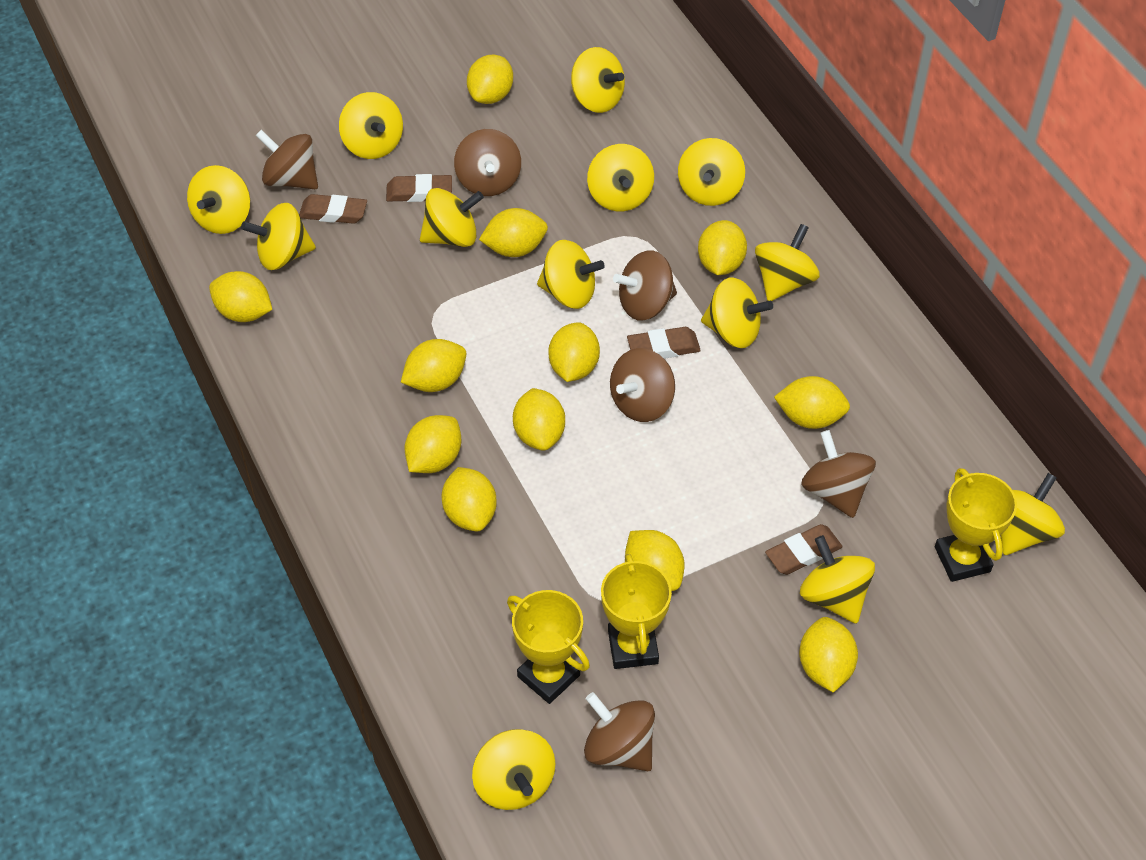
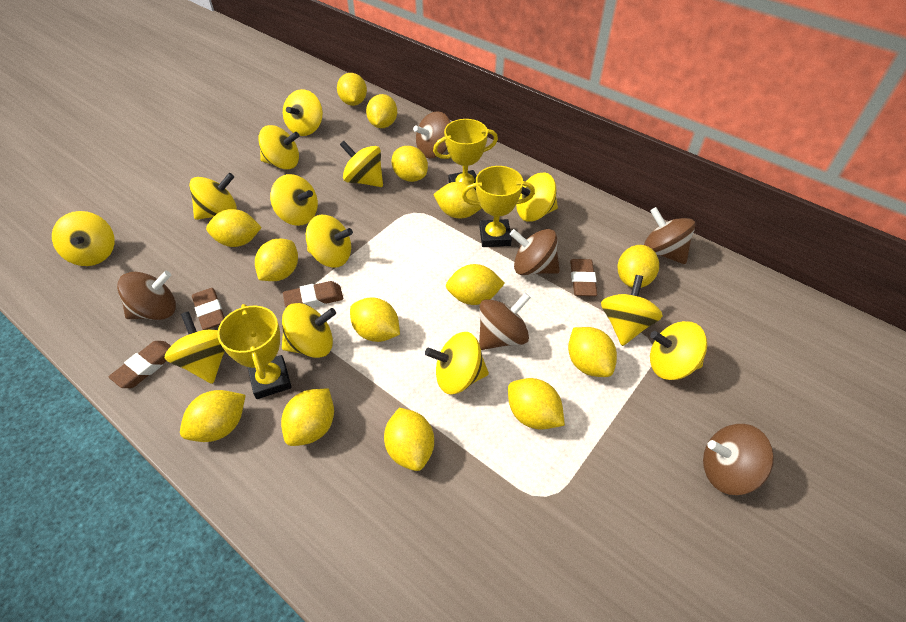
yellow lemon: [209,271,272,322] [401,339,466,392] [405,415,461,473] [442,467,497,531] [467,55,513,104] [479,208,548,257] [513,388,565,451] [549,322,600,382] [625,530,684,591] [698,220,747,275] [774,376,850,429] [799,617,858,692] = 12 -> [180,390,245,442] [206,209,262,247] [255,239,298,281] [281,389,334,446] [337,73,367,106] [350,298,400,342] [366,94,397,128] [384,408,434,471] [391,146,428,182] [433,182,482,218] [446,264,505,305] [508,378,565,429] [568,327,617,377] [618,245,659,288] = 14

